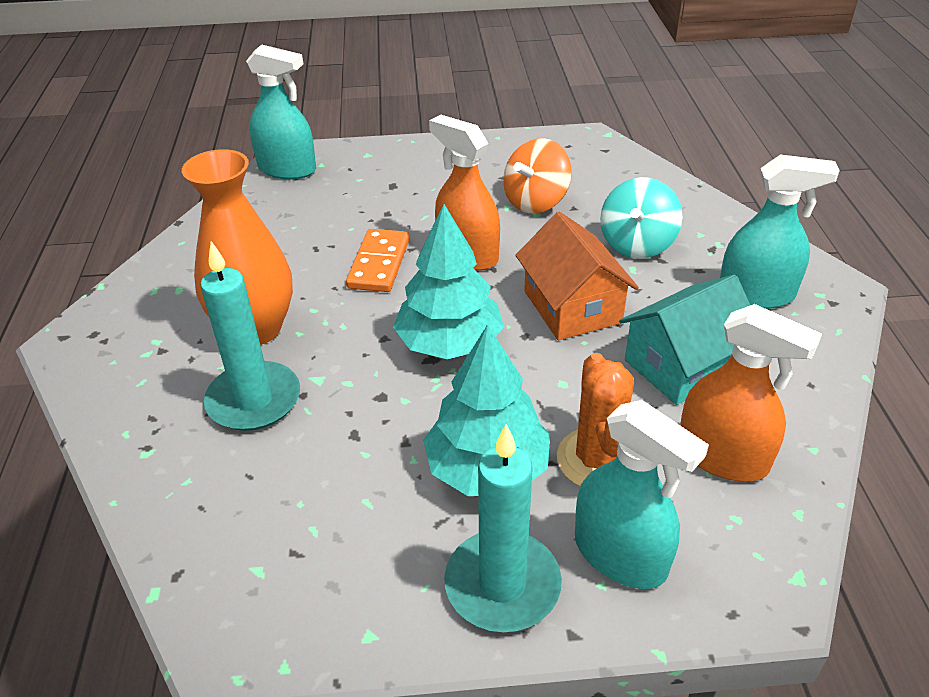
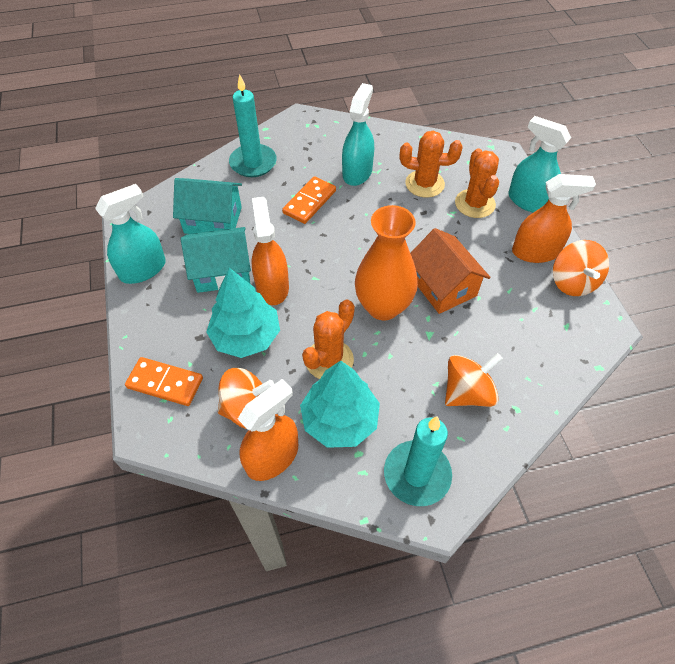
orange cactus: [557,353,634,486] = 1 -> [302,300,355,379] [400,131,462,198] [455,148,499,218] = 3
orange domino: [346,229,410,292] = 1 -> [125,357,203,406] [282,176,336,224] = 2
orange spinning top: [503,138,572,213] = 1 -> [218,368,274,429] [445,353,503,407] [553,240,609,296] = 3
orange spray bottle: [429,115,500,271] [680,304,822,481] = 2 -> [238,379,298,481] [252,197,289,305] [512,174,596,263] = 3
turquoise house: [619,275,750,405] = 1 -> [173,178,242,234] [181,227,251,293] = 2
turquoise spinning top: [600,177,682,259] = 1 -> none = 0

